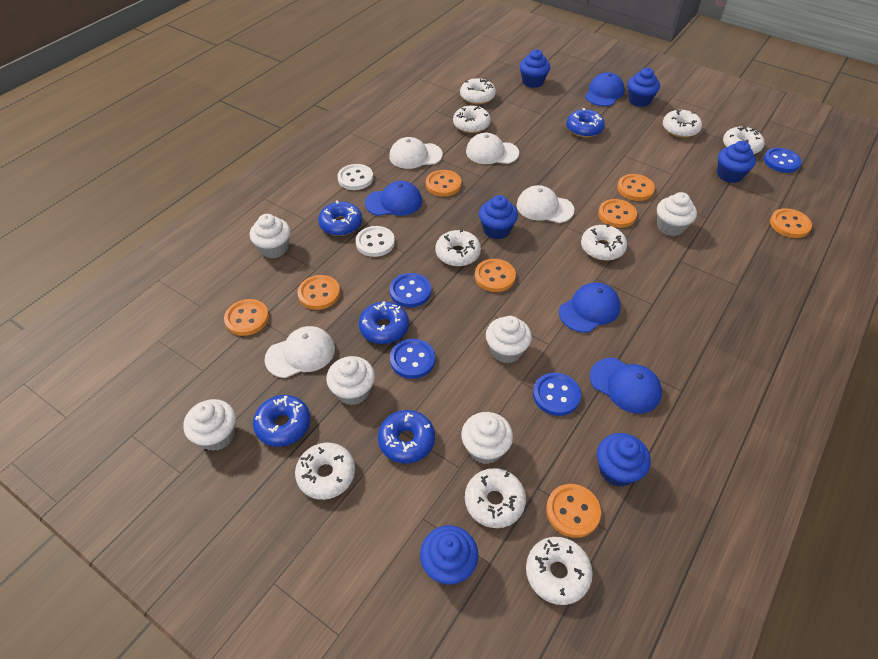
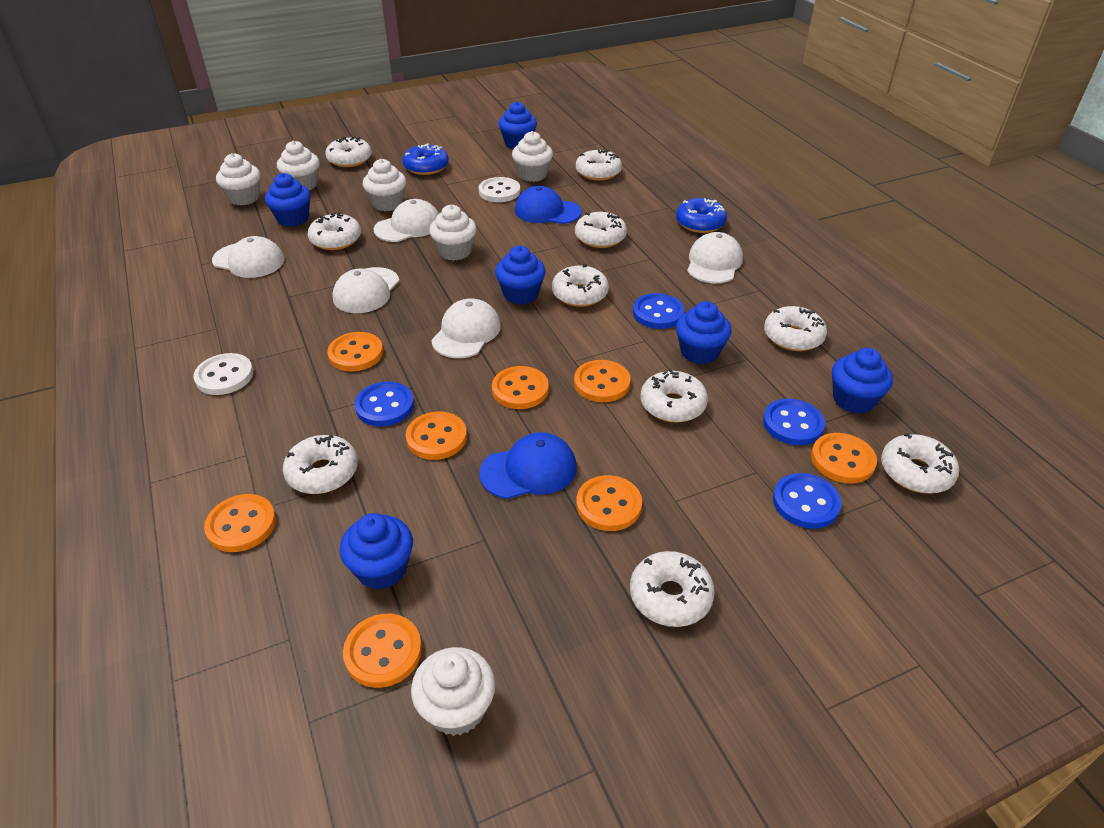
blue cap: [365,181,422,216] [559,282,621,333] [585,72,625,106] [590,358,662,413] = 4 -> [479,432,577,499] [515,186,582,224] = 2
blue donut: [253,395,310,447] [318,201,362,236] [359,301,409,344] [378,410,435,463] [566,108,605,137] = 5 -> [402,143,449,175] [676,198,727,233] = 2
white cap: [265,326,335,378] [389,137,443,169] [466,133,519,164] [517,185,575,223] = 4 -> [212,236,284,278] [332,267,399,313] [374,199,439,242] [431,298,501,358] [687,232,743,283] = 5
white donut: [295,443,355,500] [435,229,481,266] [453,106,491,133] [460,78,496,104] [465,468,526,528] [526,537,593,605] [581,224,627,261] [663,110,702,138] [723,126,764,154] = 9 -> [283,435,358,494] [308,212,361,250] [325,137,372,167] [552,264,609,307] [575,212,627,248] [576,150,622,181] [630,551,715,627] [641,369,708,423] [764,306,827,351] [881,433,959,494] = 10

